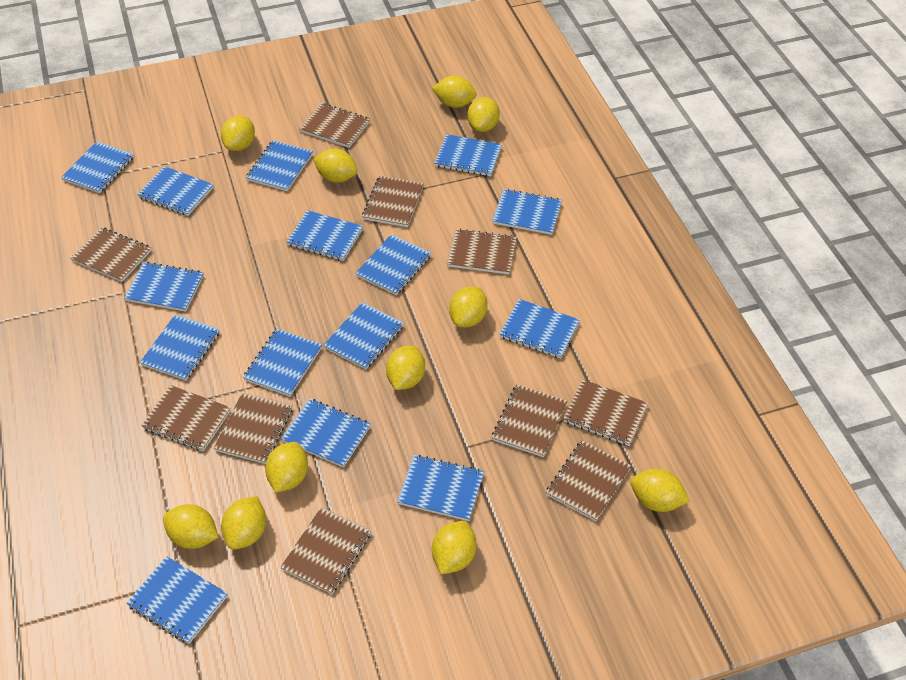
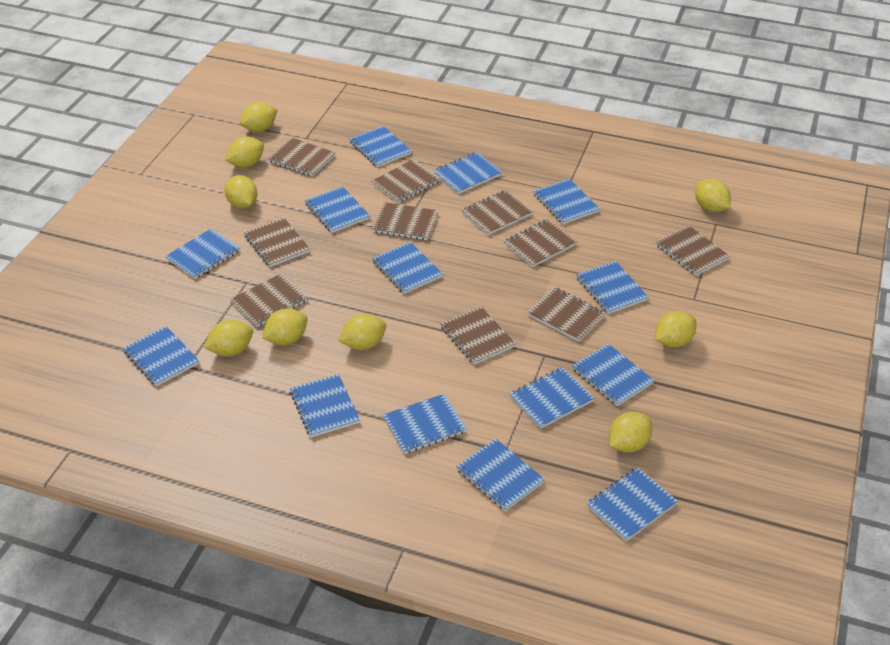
blue notebook: [61,141,134,193] [124,262,204,311] [126,556,228,644] [137,166,214,216] [140,314,220,381] [243,329,322,397] [246,140,313,191] [281,398,370,468] [287,210,363,261] [323,302,404,369] [355,234,431,295] [397,455,484,521] [434,134,502,176] [492,189,562,235] [499,299,580,358] = 15 -> [123,326,200,386] [165,228,240,279] [290,374,360,437] [305,186,370,233] [349,126,411,167] [372,242,443,294] [383,394,467,454] [434,152,502,194] [456,439,545,511] [510,367,594,429] [533,179,600,224] [572,344,654,406] [576,261,648,314] [586,467,678,541] = 14
yellow lemon: [163,504,219,549] [221,115,255,151] [221,496,266,550] [265,442,308,493] [313,149,357,183] [386,346,425,390] [432,75,477,108] [432,521,476,575] [449,287,488,327] [467,97,500,132] [631,469,690,512] = 11 -> [204,320,253,356] [225,136,264,168] [225,175,257,209] [240,102,278,132] [262,309,308,345] [339,314,386,350] [609,412,652,453] [655,311,696,348] [695,179,731,212] = 9

